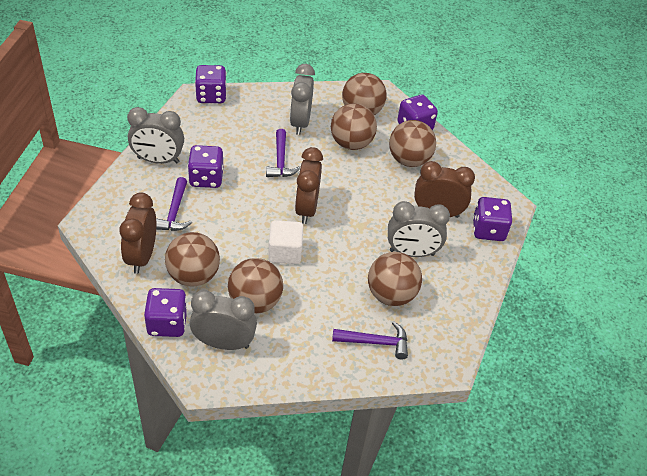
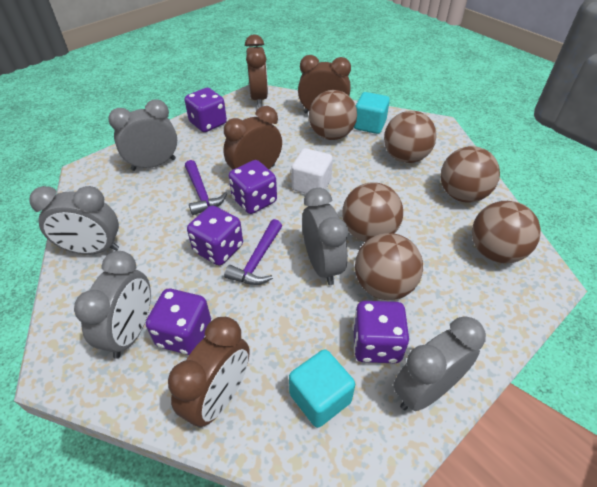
brown clock: [119,193,156,274] [295,147,323,224] [414,161,475,218] = 3 -> [168,317,250,428] [223,106,282,169] [245,34,268,107] [298,55,351,114] = 4
grey clock: [127,107,184,164] [190,290,257,350] [290,64,315,135] [388,201,450,257] = 4 -> [29,186,119,255] [74,251,151,359] [108,99,177,171] [302,188,348,285] [393,316,486,411] = 5
purple hammer: [156,177,192,231] [266,129,300,177] [332,322,408,360] = 3 -> [185,160,227,215] [224,219,282,285] = 2
turquoise cube: none = 0 -> [289,349,355,428] [354,92,390,134] = 2

